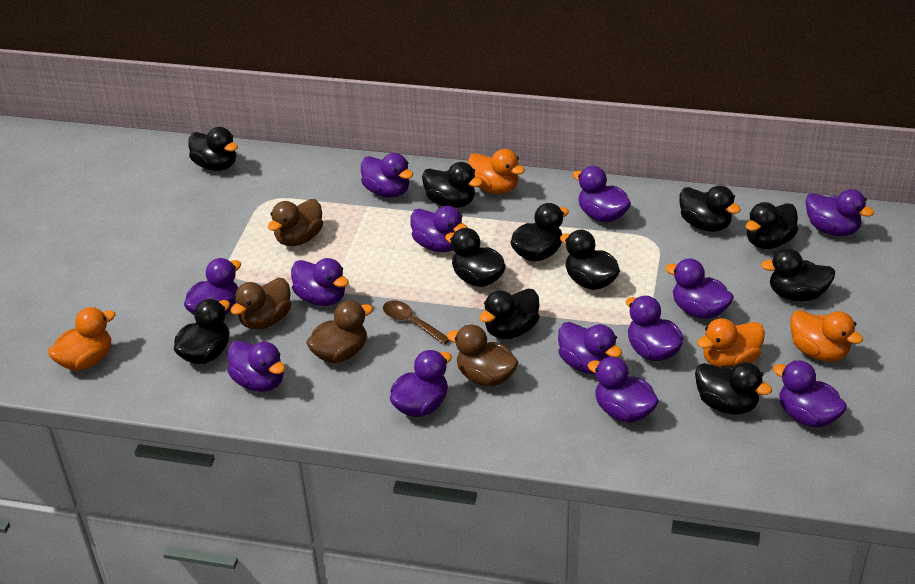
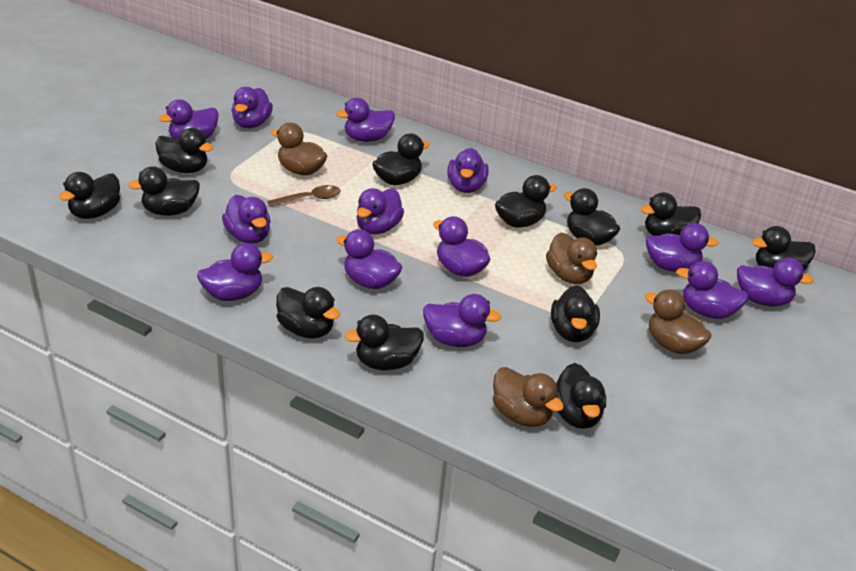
black duck: [174,299,230,364] [188,127,238,171] [422,162,482,208] [445,228,506,287] [479,289,540,339] [510,203,569,262] [560,230,620,290] [680,185,741,232] [695,362,772,414] [746,202,798,249] [761,248,835,301] = 11 -> [59,172,120,219] [128,166,200,216] [155,128,213,173] [276,287,340,339] [345,315,424,370] [372,133,430,185] [495,175,557,228] [551,285,600,342] [556,363,606,429] [564,188,620,246] [641,192,701,236] [752,226,816,271] = 12
orange duck: [48,307,116,371] [468,149,525,194] [697,318,765,367] [790,310,863,362] = 4 -> none = 0

